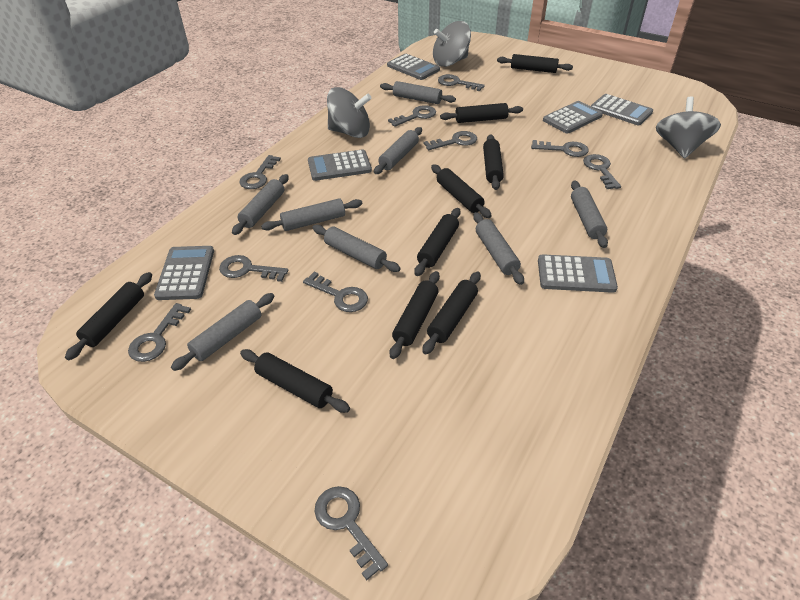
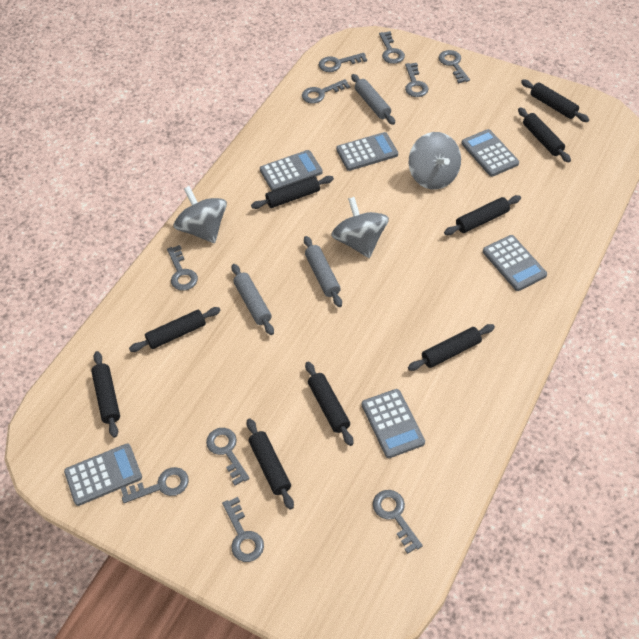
grey rolling pin: [171,293,274,371] [232,174,289,235] [261,198,363,231] [312,225,401,272] [374,127,422,174] [380,81,456,104] [473,212,524,285] [571,180,608,248] = 8 -> [231,264,274,335] [304,236,342,307] [351,74,395,125] = 3

